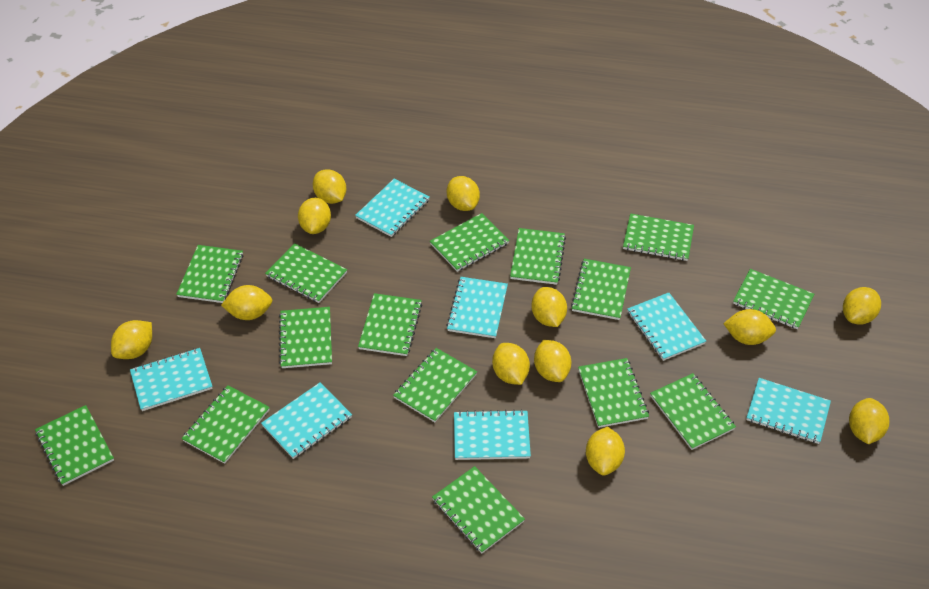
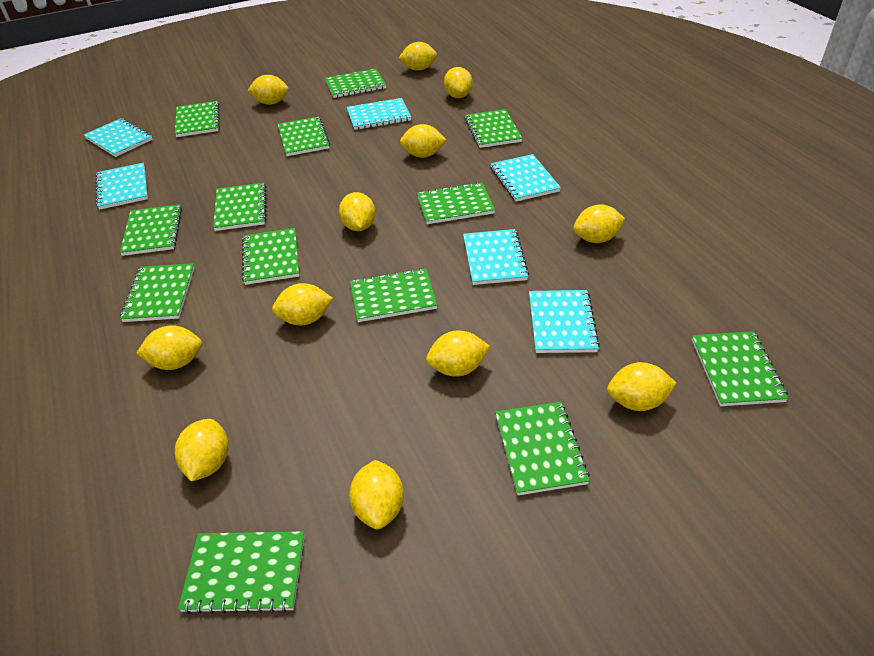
green notebook: [35,405,114,486] [176,245,243,303] [182,385,270,464] [265,243,347,303] [279,307,332,368] [358,293,422,356] [393,348,477,422] [430,213,510,272] [432,466,525,553] [510,228,566,285] [571,259,631,320] [578,358,649,428] [623,213,694,261] [650,373,736,450] [733,269,814,329] = 15 -> [120,204,182,256] [120,263,195,322] [175,101,220,137] [178,531,304,614] [213,183,267,231] [242,228,299,285] [278,116,330,156] [325,69,386,98] [350,268,437,322] [417,182,495,224] [464,109,522,148] [495,402,590,495] [692,331,789,406] = 13
turquoise notebook: [130,348,213,411] [261,383,352,459] [355,179,430,237] [446,277,508,338] [454,409,531,460] [627,293,706,361] [746,378,831,444] = 7 -> [84,118,153,157] [96,163,148,210] [347,98,411,130] [463,229,529,285] [490,154,561,202] [529,290,600,353] = 6

